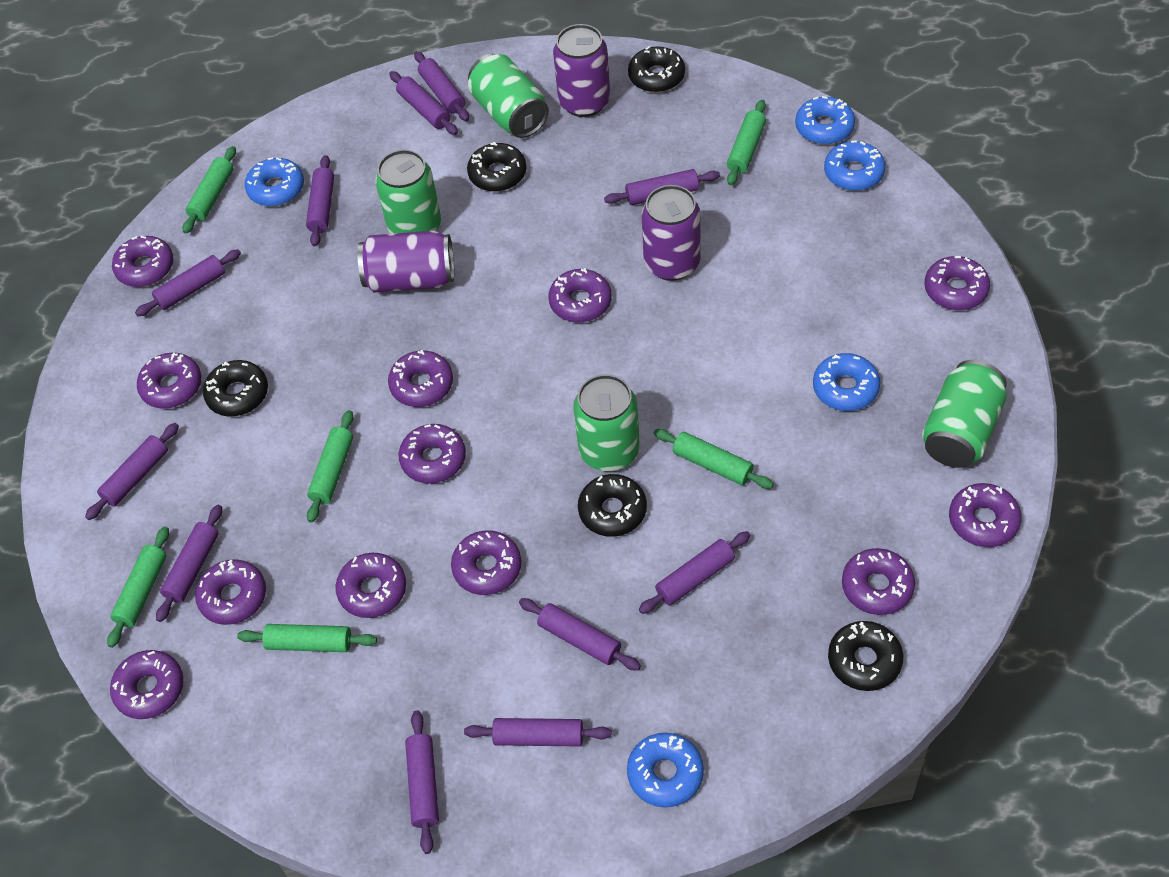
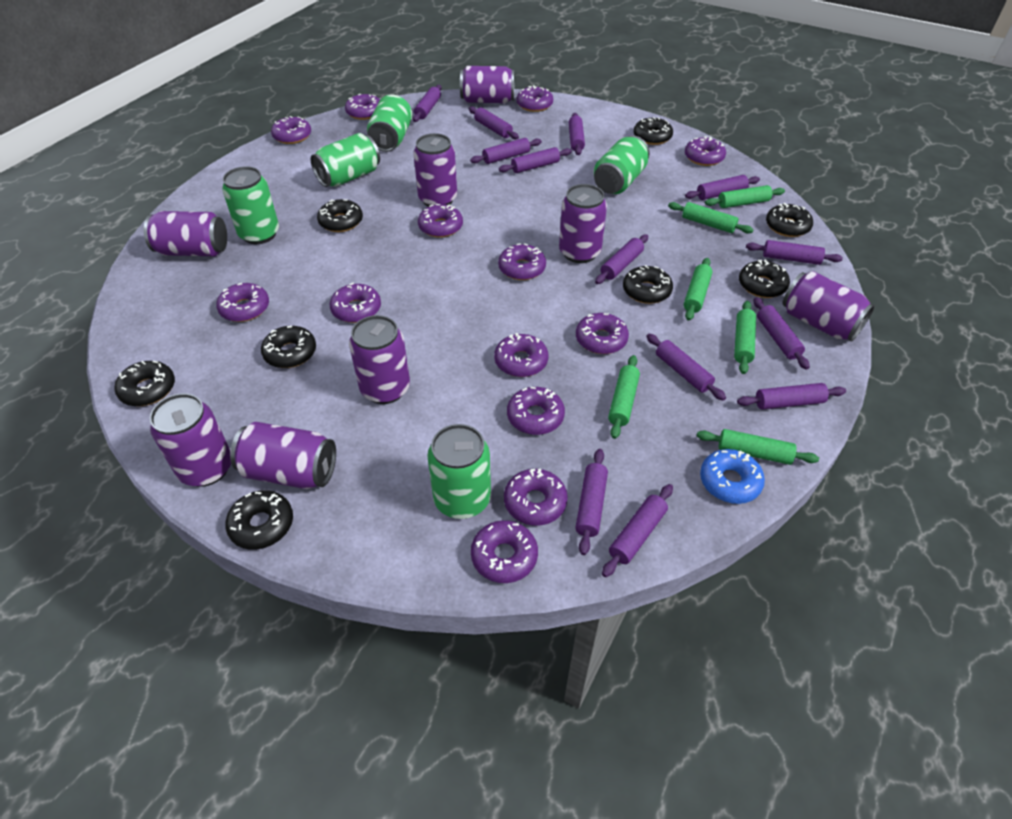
black donut: [203,360,268,417] [467,142,527,192] [578,474,647,537] [628,46,685,92] [828,621,903,691] = 5 -> [115,361,175,406] [225,490,293,550] [261,326,316,368] [317,199,363,232] [623,265,673,304] [634,117,673,145] [739,260,790,298] [766,203,813,237] = 8
blue donut: [245,157,304,206] [627,733,704,808] [795,96,855,144] [813,353,880,411] [824,141,885,191] = 5 -> [700,449,765,504] = 1
green can: [375,150,441,234] [468,54,549,138] [573,374,640,471] [922,360,1007,468] = 4 -> [222,166,279,244] [311,133,380,187] [367,94,412,152] [427,424,491,519] [593,135,650,194] = 5
purple can: [358,231,454,293] [553,24,610,117] [641,185,701,281] = 3 -> [144,211,227,256] [150,393,231,487] [230,422,336,489] [349,315,410,404] [413,133,457,207] [460,66,515,103] [559,184,607,263] [783,271,875,342] = 8
purple donut: [110,650,184,719] [112,236,174,287] [137,353,202,409] [195,559,266,625] [335,553,406,618] [388,350,453,407] [399,424,466,484] [451,530,521,595] [548,268,612,323] [842,548,915,615] [924,256,990,310] [949,483,1022,547] = 12 -> [216,283,269,322] [271,116,311,144] [330,283,381,323] [345,94,380,120] [418,204,463,238] [471,520,538,583] [494,333,548,377] [498,243,546,280] [504,469,568,526] [507,387,565,435] [516,85,553,112] [576,313,629,354] [685,136,726,166] = 13
purple rolling pin: [85,423,179,520] [135,249,241,316] [156,505,222,622] [306,155,334,247] [389,71,458,135] [405,710,439,854] [414,51,469,121] [464,718,612,746] [519,598,641,671] [604,169,720,205] [639,531,751,614] = 11 -> [413,85,442,122] [469,107,519,140] [470,138,542,164] [499,147,572,173] [569,113,585,155] [575,449,608,555] [595,234,648,284] [602,484,673,577] [646,334,726,401] [685,175,760,200] [737,383,846,410] [746,240,843,265] [754,297,810,370] = 13

